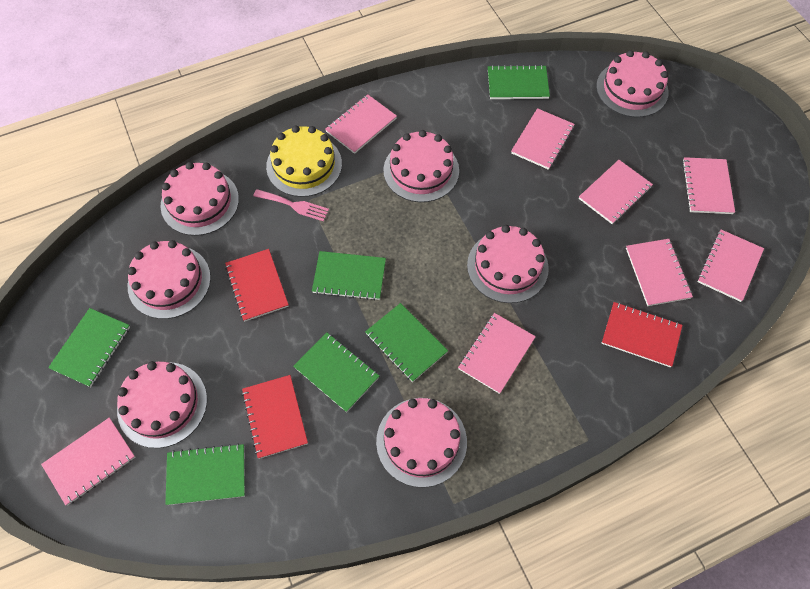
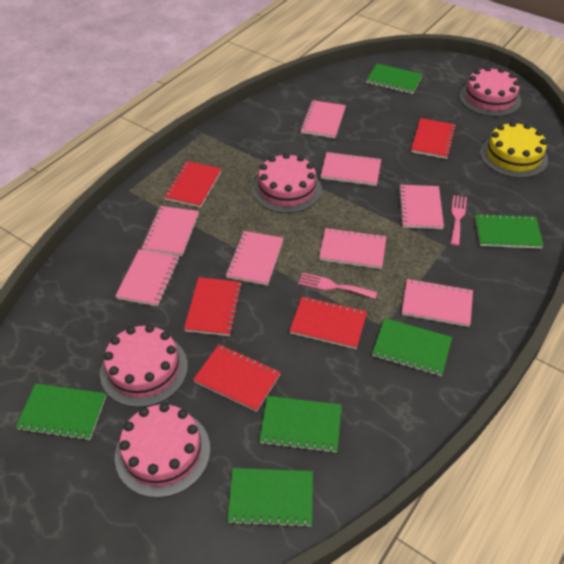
pink cake: [117,361,207,448] [127,240,211,319] [161,162,239,236] [376,398,467,488] [383,130,459,202] [467,225,549,303] [596,50,669,117] = 7 -> [100,324,188,407] [115,403,210,498] [253,153,322,213] [459,66,521,117] = 4
pink fork: [253,189,329,221] = 1 -> [298,273,377,299] [451,195,467,246] = 2
red notebook: [225,249,289,322] [242,375,308,459] [602,302,682,367] = 3 -> [164,161,222,208] [184,277,242,336] [193,344,281,412] [289,296,367,349] [411,118,456,159] = 5

